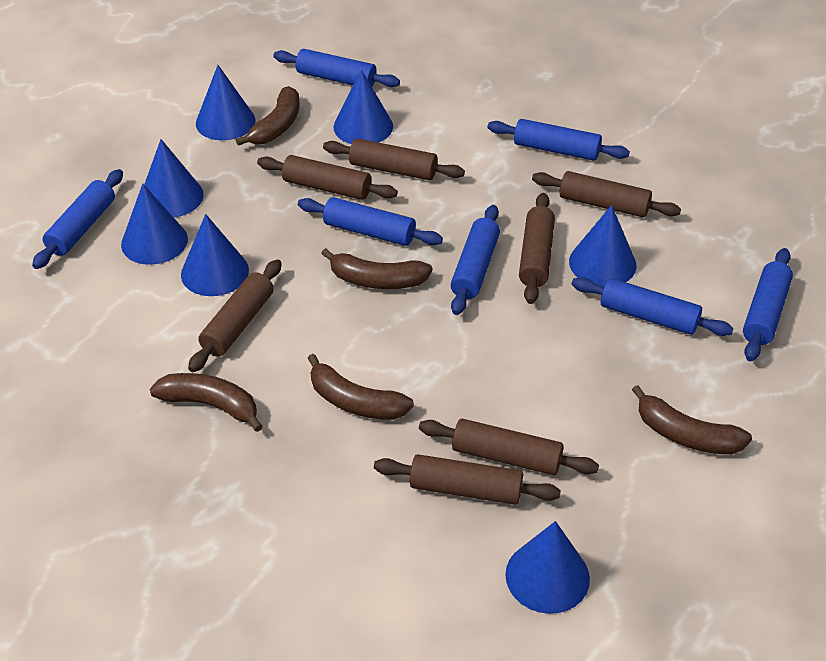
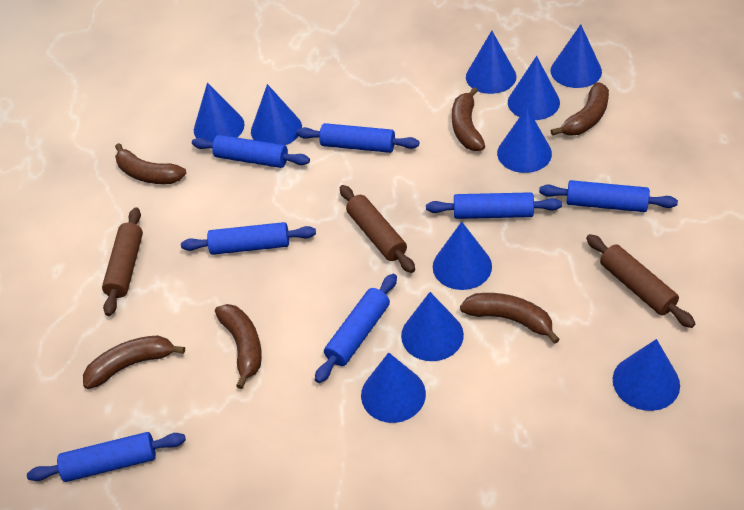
blue cone: [121,184,188,265] [144,139,204,217] [181,214,249,296] [196,65,255,140] [333,69,393,144] [505,521,590,614] [569,205,637,287] = 7 -> [194,82,245,142] [251,84,302,145] [361,352,426,423] [401,292,464,361] [433,222,492,290] [466,31,516,94] [497,107,552,173] [508,56,560,120] [551,24,602,88] [613,339,680,411] = 10
brown banana: [150,373,263,432] [236,86,299,146] [308,354,414,420] [321,248,433,289] [632,385,752,454] = 5 -> [83,336,185,389] [115,143,187,184] [215,304,262,389] [452,87,485,151] [460,293,560,344] [551,82,609,136] = 6
brown rolling pin: [188,259,282,372] [257,155,398,200] [323,138,465,180] [374,454,561,505] [419,419,599,475] [519,193,555,304] [532,171,681,217] = 7 -> [102,207,143,316] [340,185,415,273] [586,234,696,328] = 3

